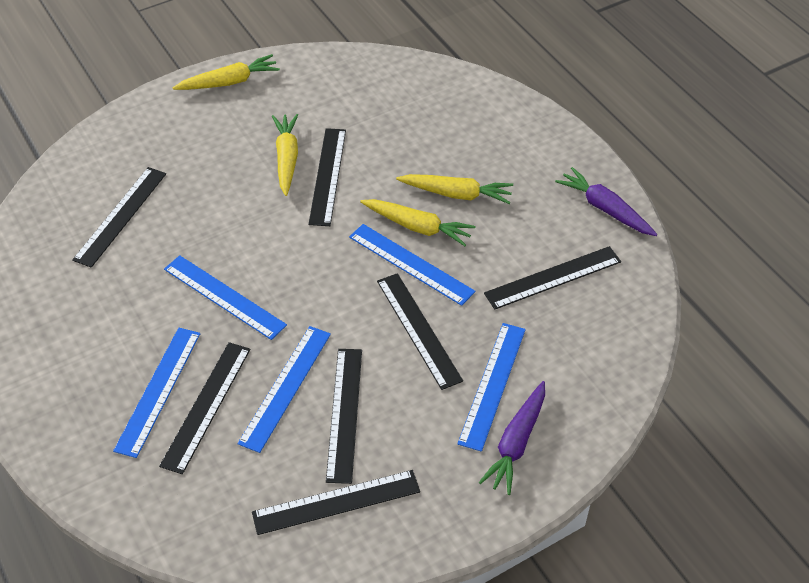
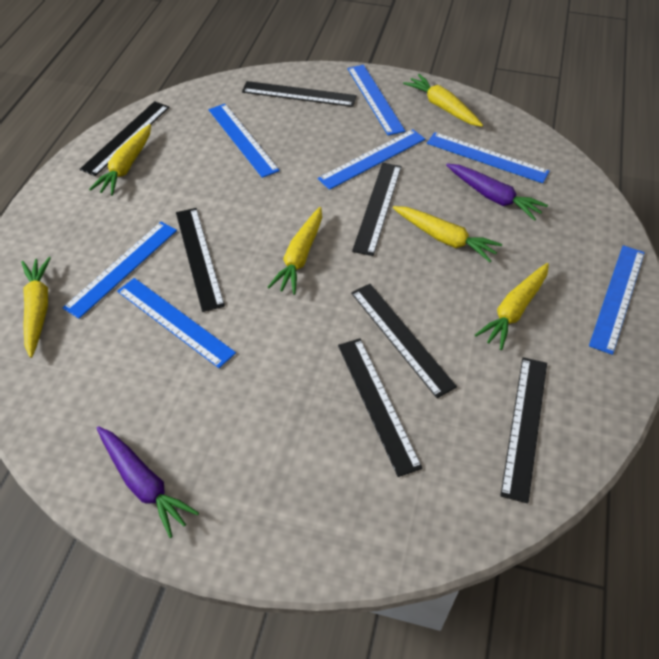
blue ruler: [113,328,200,458] [164,255,287,340] [237,326,331,453] [349,224,475,306] [457,323,526,452] = 5 -> [63,222,177,319] [117,278,236,368] [209,104,280,178] [318,129,425,190] [348,65,405,136] [427,132,550,183] [589,245,645,355] = 7
yellow carrot: [173,54,280,90] [272,114,298,196] [360,199,475,246] [396,174,513,204] = 4 -> [21,257,51,358] [89,124,151,196] [268,207,322,295] [393,206,502,262] [403,74,483,127] [475,263,549,350] = 6

